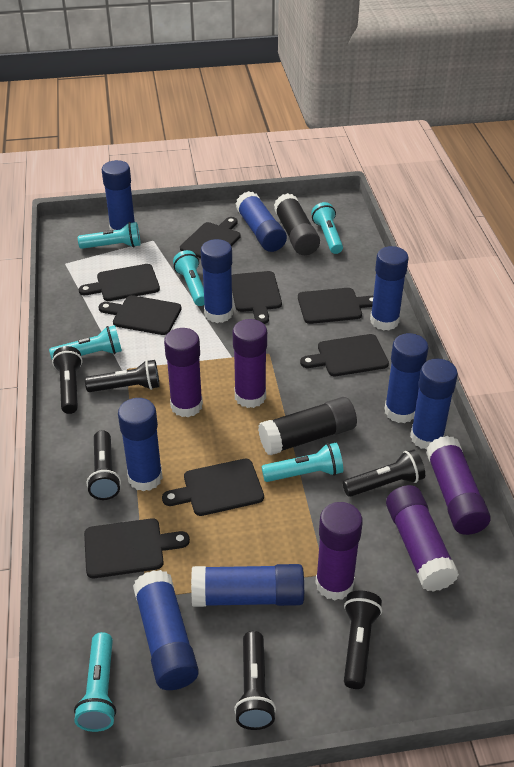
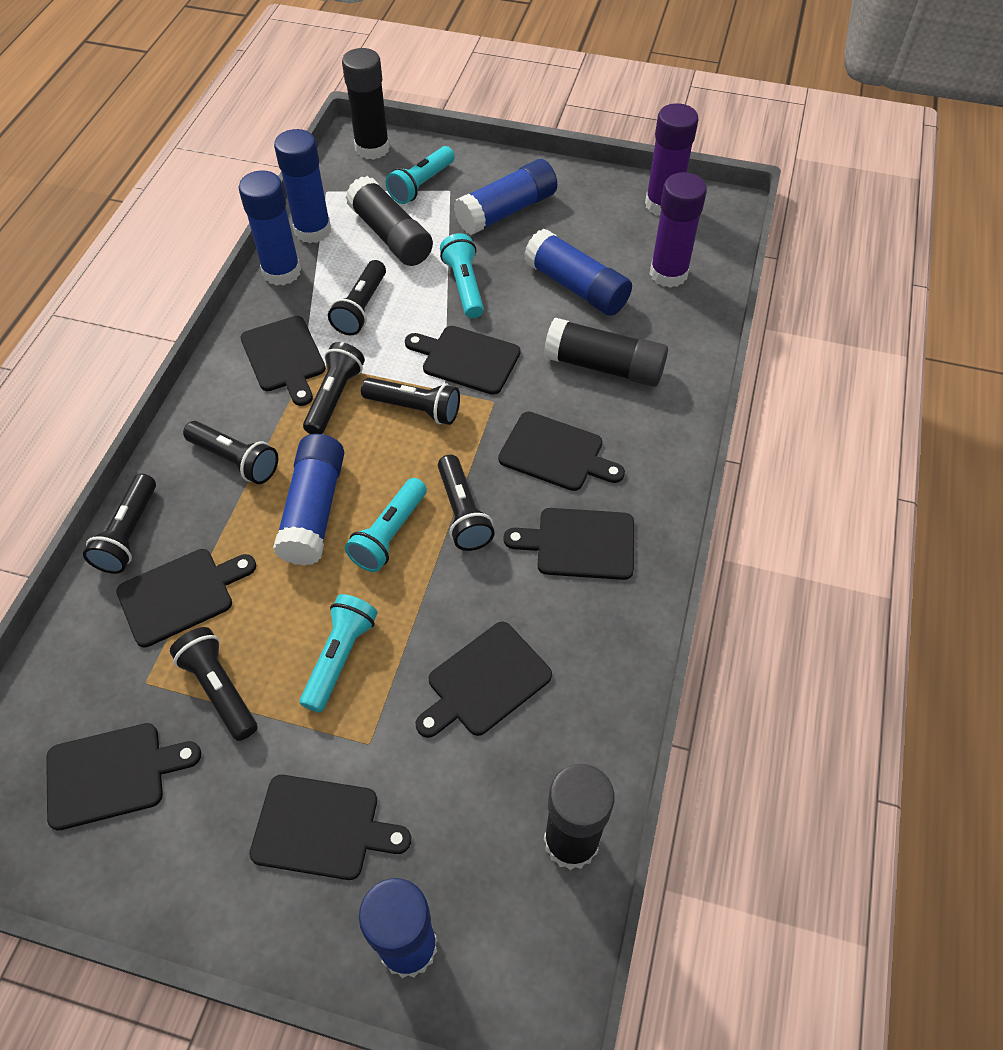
black flashlight: [52,346,83,414] [85,360,160,392] [87,430,121,500] [234,631,276,730] [343,449,425,497] [344,591,382,689] = 6 -> [83,474,156,574] [170,627,257,741] [183,421,278,484] [303,342,365,434] [328,260,386,335] [361,378,460,425] [438,455,495,551] = 7
black glue stick: [258,397,357,455] [274,193,320,255] = 2 -> [342,48,390,160] [346,176,433,266] [544,318,668,387] [544,764,615,870] = 4
blue glue stick: [102,160,135,230] [118,398,163,491] [133,570,199,690] [191,564,304,607] [201,239,233,323] [235,191,287,252] [370,246,409,331] [385,333,429,423] [410,359,458,450] = 9 -> [239,171,301,286] [273,434,344,566] [274,129,331,243] [359,878,437,978] [454,159,557,235] [524,228,632,316] = 6
purple glue stick: [164,328,203,417] [233,319,267,408] [315,502,363,600] [386,485,459,592] [426,436,491,535] = 5 -> [645,103,698,216] [650,172,707,288] = 2
turquoise flashlight: [49,325,122,359] [74,632,116,732] [78,222,141,249] [173,250,204,306] [262,443,343,482] [311,202,343,254] = 6 -> [300,594,378,713] [345,478,427,572] [385,146,455,204] [440,233,484,318] = 4

